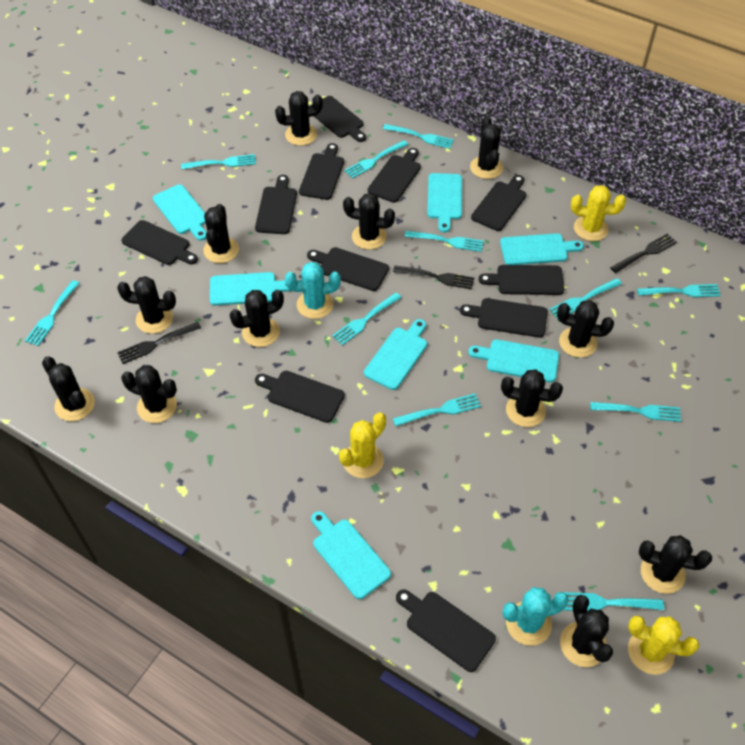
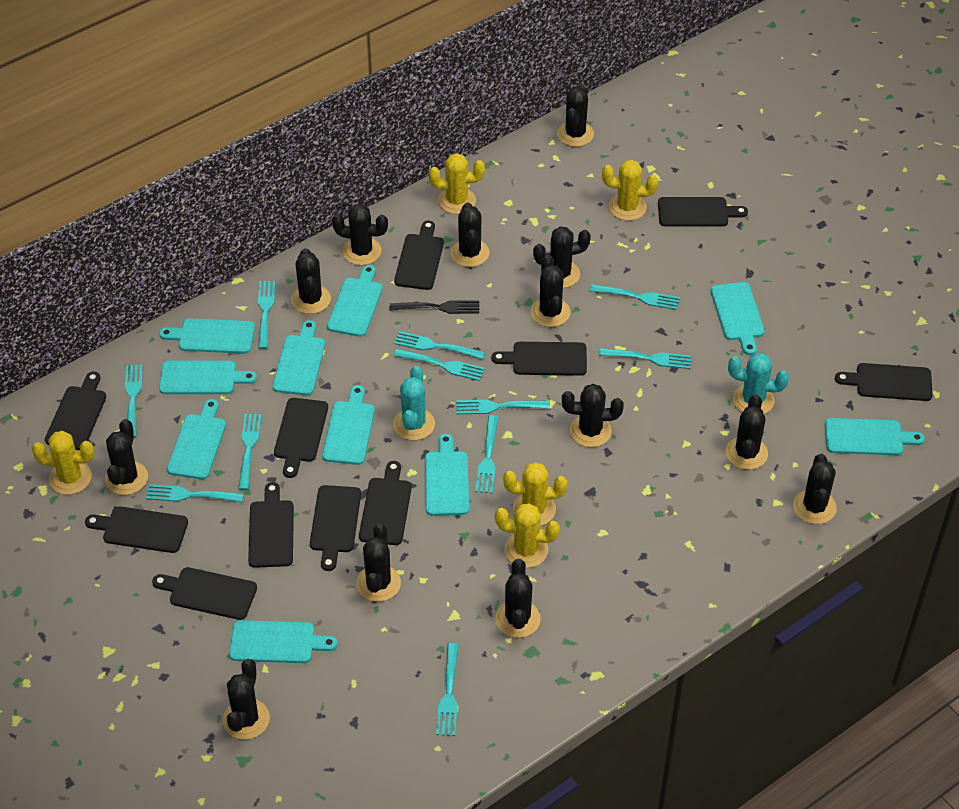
black cactus: [42,356,95,421] [117,276,176,334] [121,365,177,423] [203,204,239,263] [230,290,284,347] [275,91,323,146] [343,193,395,250] [470,117,503,179] [501,369,563,427] [557,300,614,358] [560,595,613,667] [639,535,712,594] = 12 -> [105,419,148,495] [223,659,270,740] [291,248,331,314] [332,204,388,265] [356,523,401,602] [451,203,489,267] [495,559,541,638] [531,255,571,327] [533,226,591,288] [557,86,594,147] [562,384,624,447] [726,394,768,470] [793,454,837,524] = 13
black fork: [117,322,201,364] [393,265,474,289] [610,233,677,273] = 3 -> [390,300,479,314] = 1
turquoise cutting board: [153,184,207,241] [210,272,291,306] [311,511,391,599] [364,319,427,390] [427,173,462,233] [468,339,559,382] [500,233,584,265] = 7 -> [159,318,255,354] [159,361,257,394] [167,399,226,479] [229,620,338,663] [273,320,325,396] [322,385,375,465] [327,265,383,337] [425,434,469,516] [711,282,765,355] [825,418,925,455] = 10
yellow cactus: [339,412,386,478] [571,185,626,241] [628,616,699,675] = 3 -> [32,431,94,495] [429,153,485,214] [495,503,560,568] [503,462,567,526] [602,160,658,221] = 5

